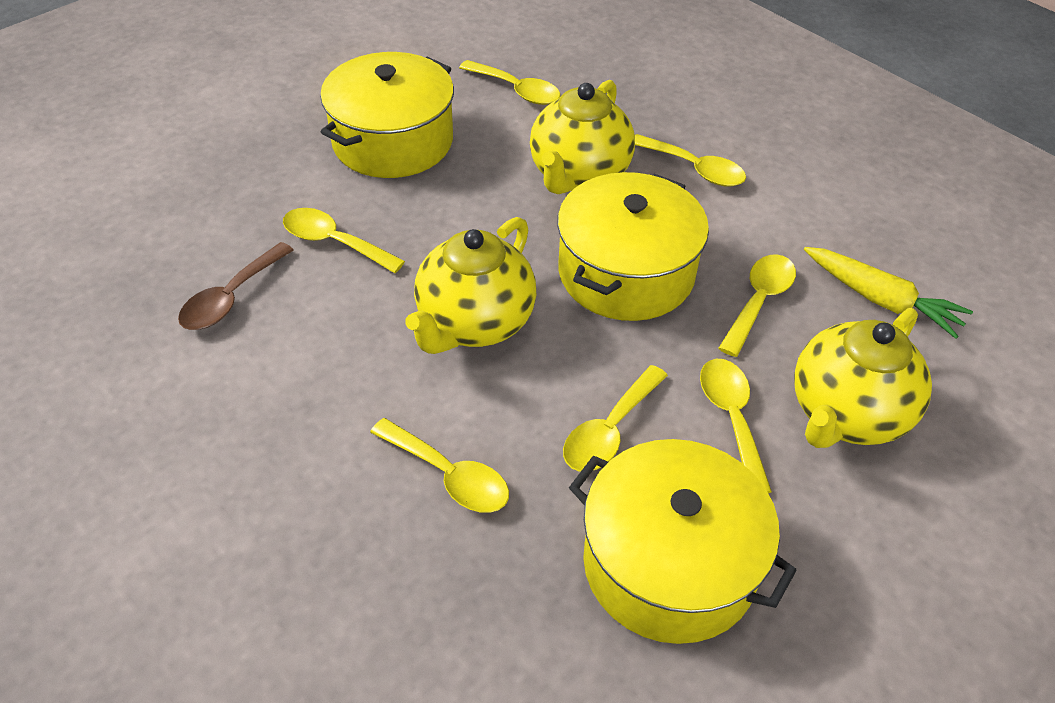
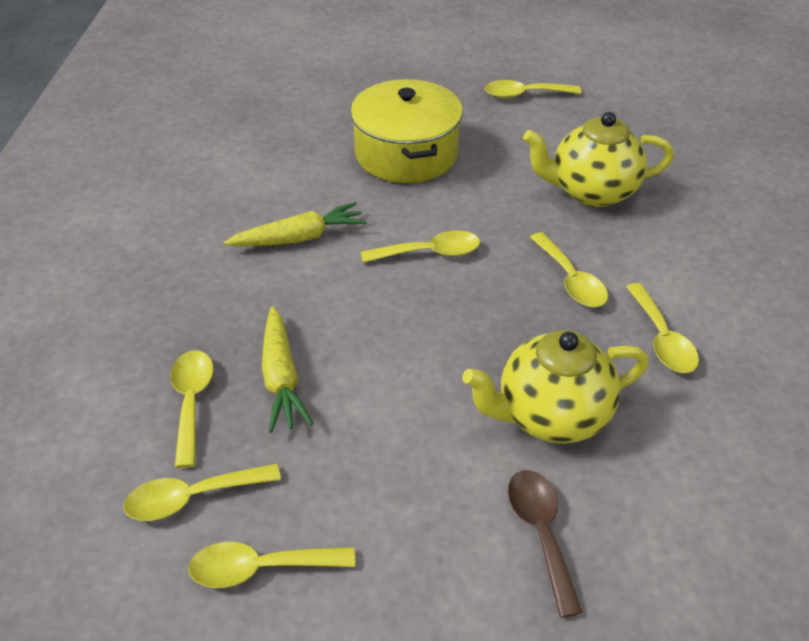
yellow carrot: [804,247,973,339] = 1 -> [224,202,367,246] [262,306,313,433] = 2
yellow pot: [320,52,454,178] [557,172,709,321] [569,439,797,644] = 3 -> [350,79,463,183] = 1
yellow teapot: [405,217,536,354] [530,80,635,194] [794,308,932,448] = 3 -> [462,330,649,444] [523,112,674,207] = 2

